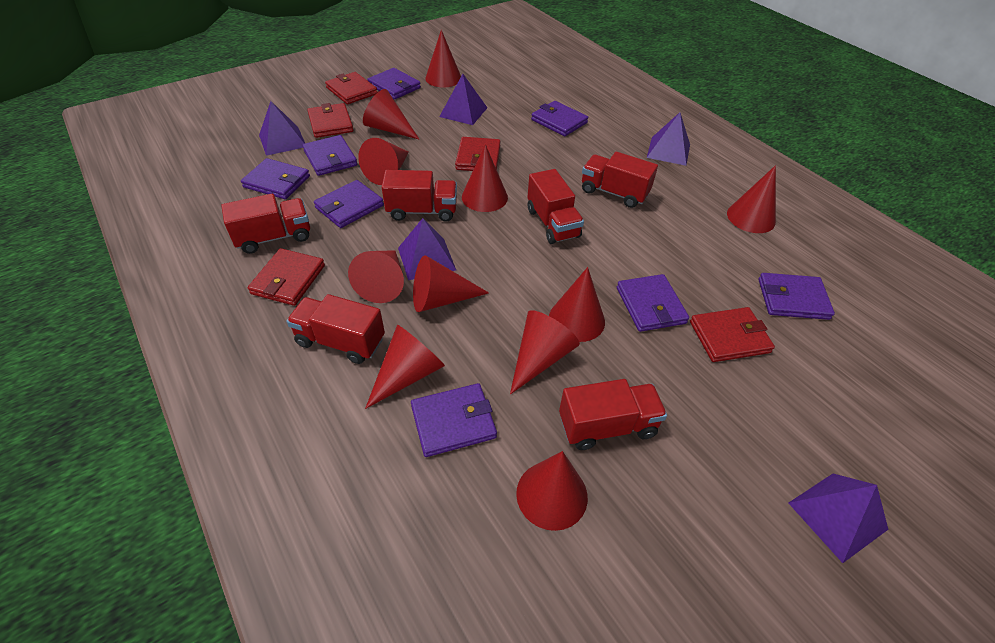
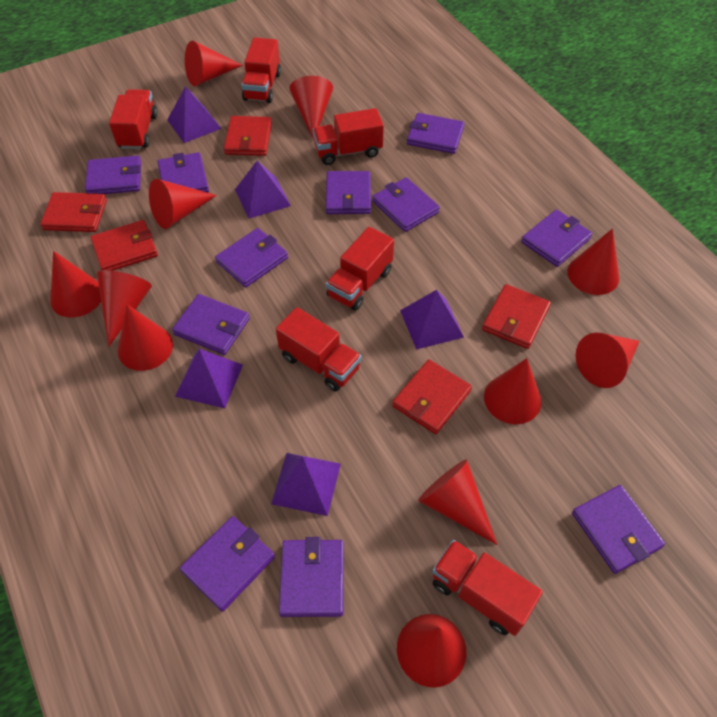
purple wallet: [241,158,310,199] [303,135,357,176] [314,180,384,228] [367,68,421,100] [411,383,497,457] [531,101,588,136] [617,274,689,332] [758,273,835,320] = 8 -> [85,156,141,194] [157,152,209,193] [172,294,250,355] [180,516,275,612] [215,228,288,288] [279,537,344,617] [326,171,371,214] [372,177,440,232] [407,113,465,154] [521,209,593,267] [572,485,665,574] = 11

